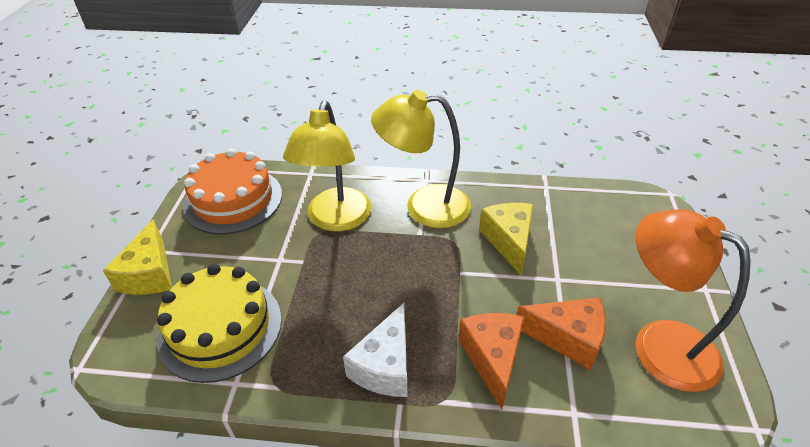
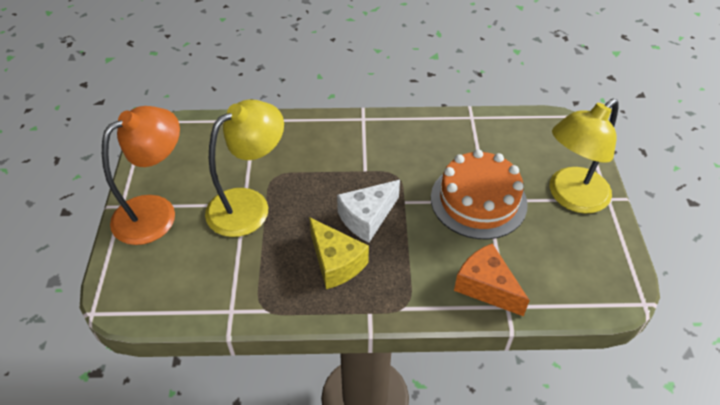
orange cheese: [458,313,525,410] [517,298,606,370] = 2 -> [454,243,530,316] = 1
yellow cake: [157,264,282,383] = 1 -> none = 0
yellow cheese: [103,219,172,295] [479,203,534,275] = 2 -> [309,217,369,289] = 1

